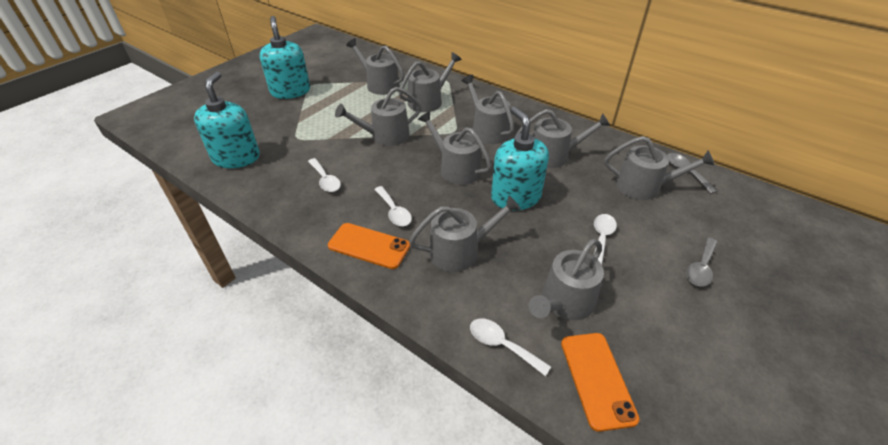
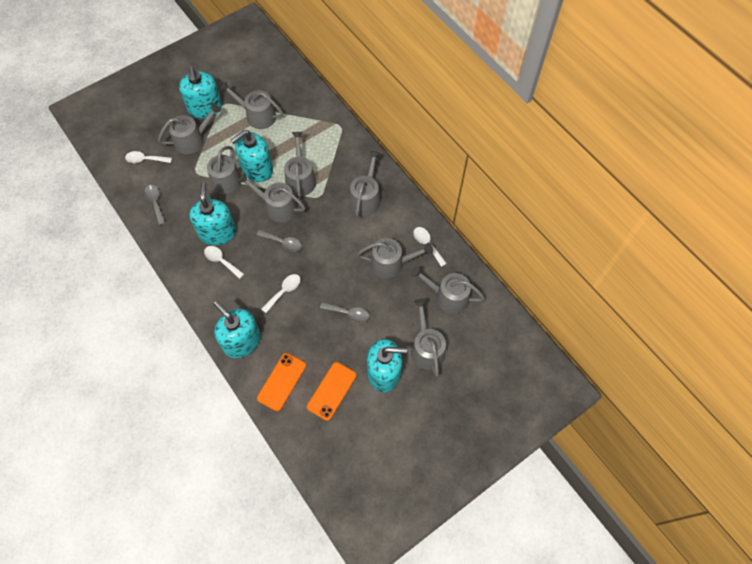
grey spoon: [667,153,717,194] [686,238,718,286] = 2 -> [144,185,165,225] [257,230,302,252] [320,302,370,323] = 3
turquoise soap dispenser: [194,72,260,168] [259,16,310,99] [491,107,549,210] = 3 -> [179,66,222,119] [189,182,236,245] [214,300,261,358] [231,130,273,182] [367,339,407,392] = 5

